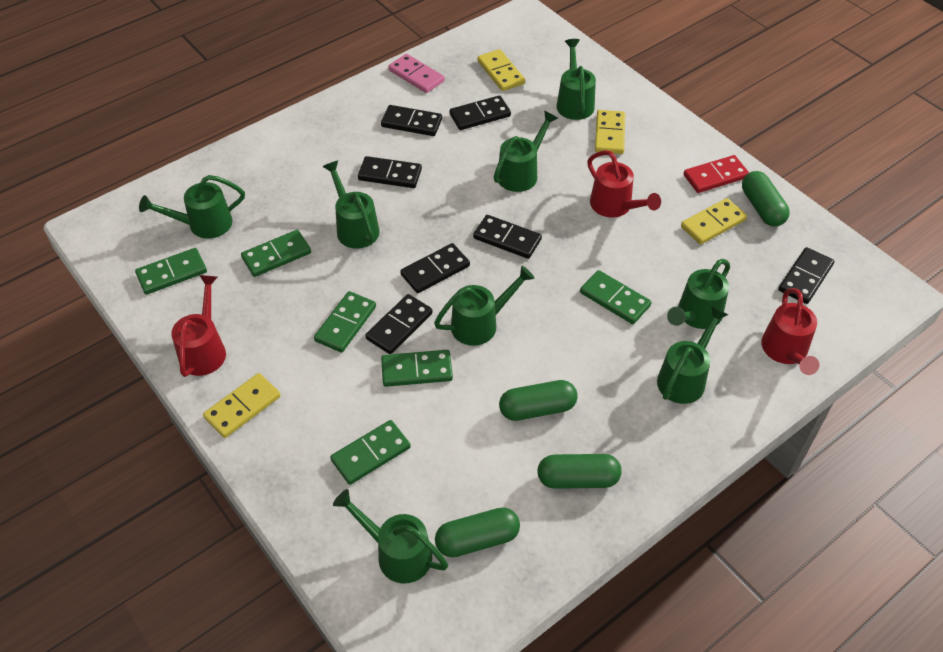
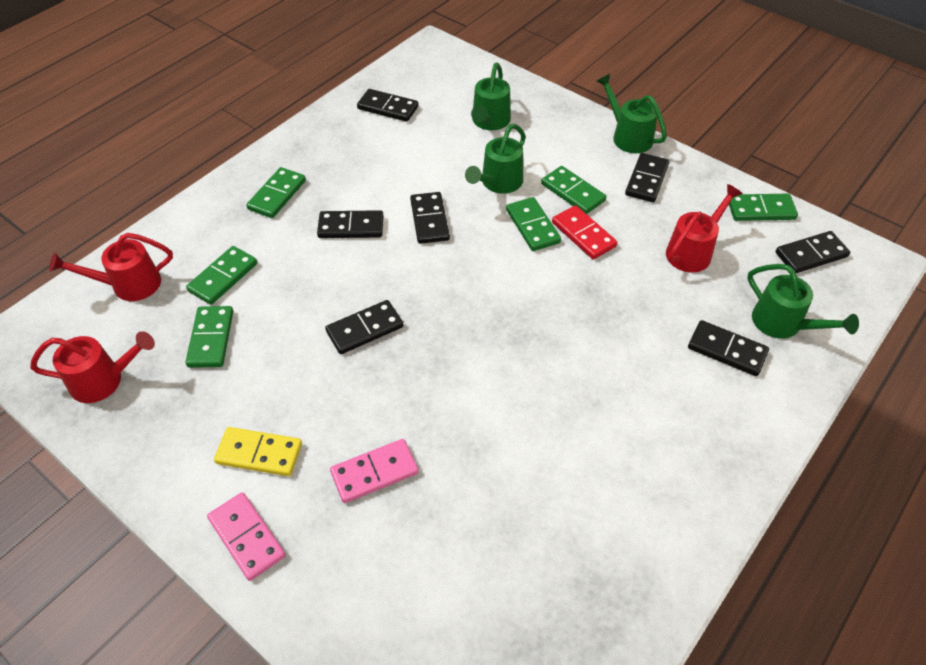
green capsule: [435,507,520,557] [499,380,578,421] [537,454,621,489] [742,171,790,226] = 4 -> none = 0
green watering can: [139,175,245,239] [323,161,379,249] [333,489,448,583] [434,266,535,346] [494,111,558,192] [557,39,596,120] [657,306,728,404] [667,259,730,329] = 8 -> [465,124,526,194] [471,63,511,130] [596,74,667,153] [747,264,859,339] = 4
pink domino: [388,54,445,93] = 1 -> [207,492,286,581] [330,439,418,503] = 2
yellow domino: [203,373,281,438] [477,49,525,91] [595,110,625,154] [681,198,747,244] = 4 -> [214,427,302,476] = 1

